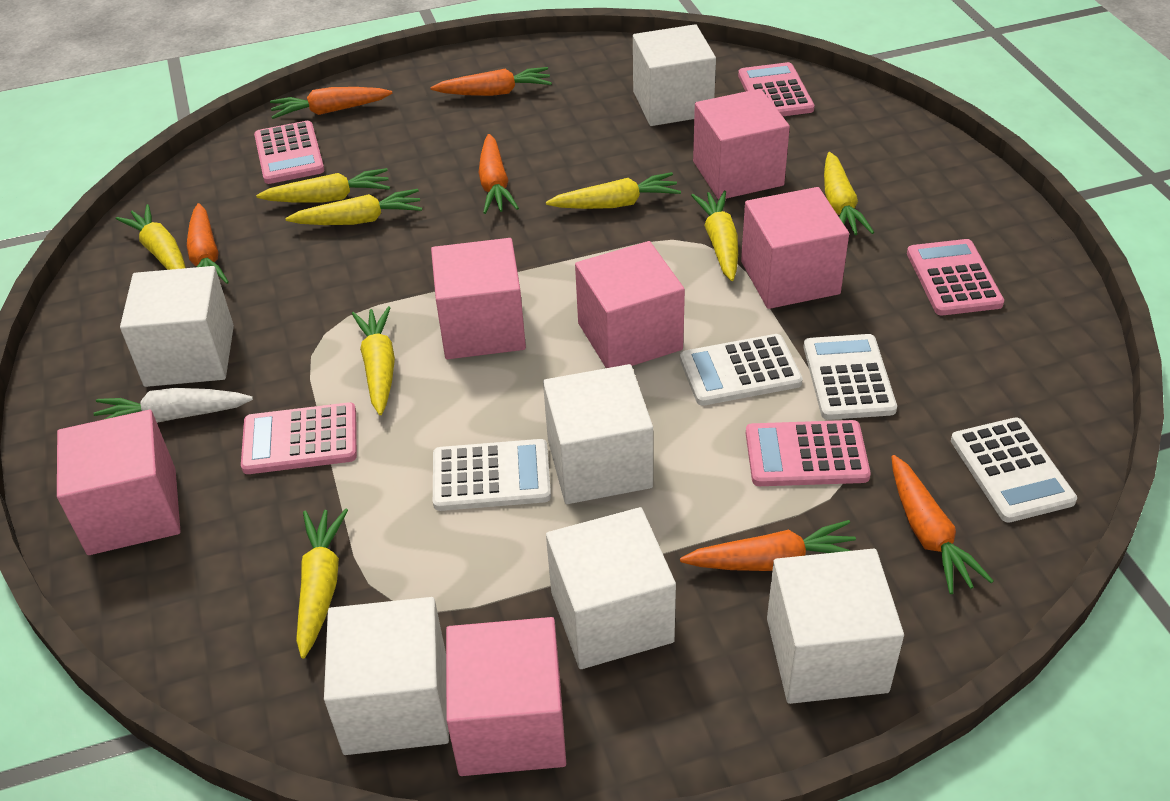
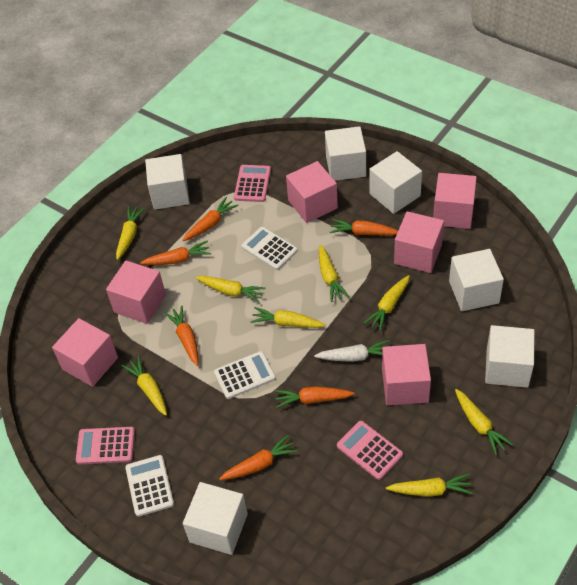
pink calculator: [241,402,357,474] [254,121,324,184] [738,62,815,116] [746,420,871,486] [907,239,1004,315] = 5 -> [76,427,135,464] [234,165,271,202] [337,421,403,480] = 3
white calculator: [433,439,551,511] [680,334,803,406] [804,334,897,420] [951,418,1077,523] = 4 -> [125,455,174,517] [214,351,276,399] [241,227,298,270] = 3

